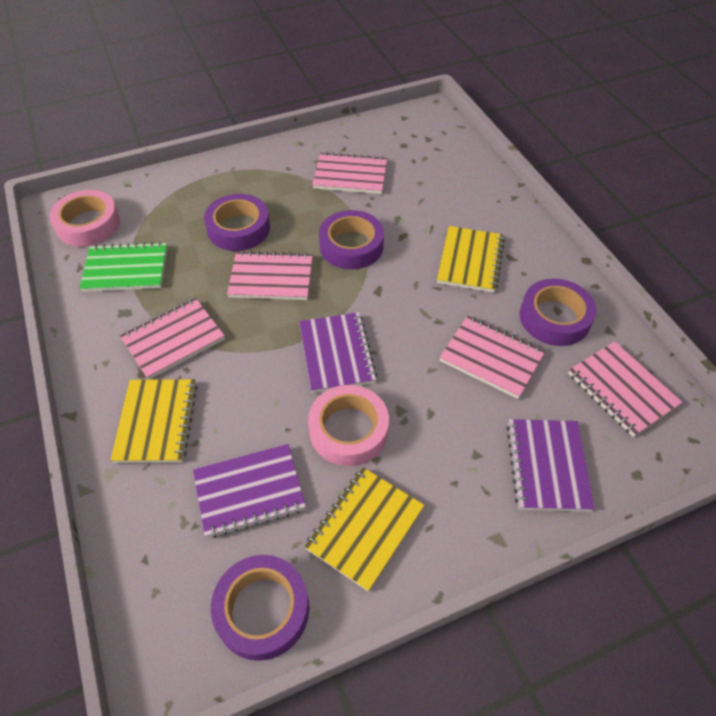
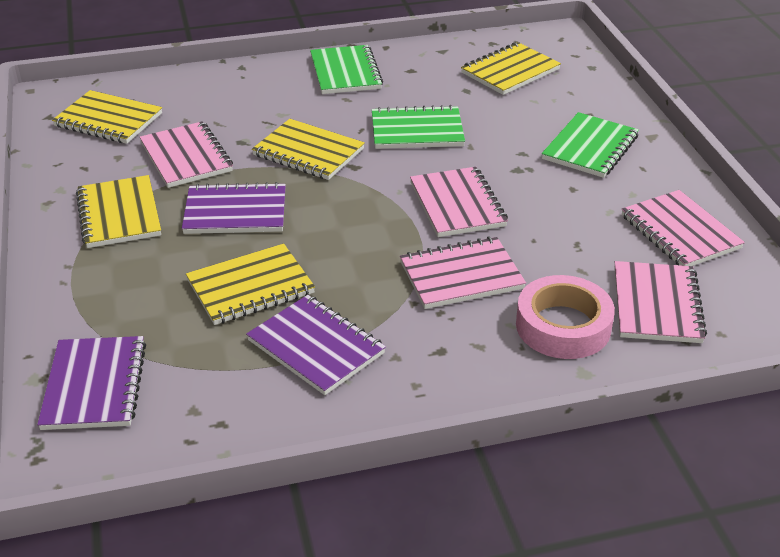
green notebook: [79,242,167,292] = 1 -> [310,45,383,94] [372,105,465,149] [542,112,639,178] = 3
pink tape: [49,190,120,247] [308,385,389,466] = 2 -> [516,275,615,359] = 1
purple tape: [204,194,270,251] [211,555,309,661] [319,210,384,269] [520,279,596,346] = 4 -> none = 0
yellow notebook: [110,379,197,463] [304,467,425,592] [437,226,505,293] = 3 -> [52,90,162,144] [76,175,161,248] [186,244,315,325] [252,119,365,180] [461,42,561,95] = 5

